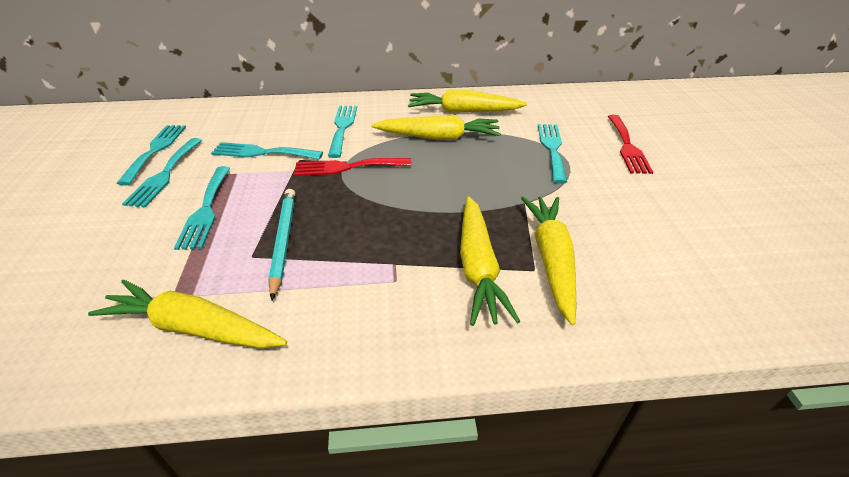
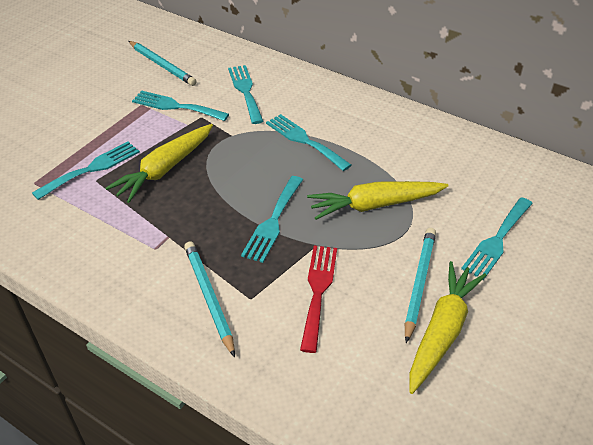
red fork: [294,158,411,176] [608,115,653,174] = 2 -> [300,246,337,353] = 1
turquoise pencil: [268,189,295,301] = 1 -> [129,41,197,86] [184,241,235,357] [405,228,436,343] = 3
yellow carrot: [88,279,287,349] [371,115,501,140] [408,89,527,113] [460,196,521,326] [521,196,576,325] = 5 -> [105,124,213,203] [307,181,448,220] [409,261,487,394] = 3

